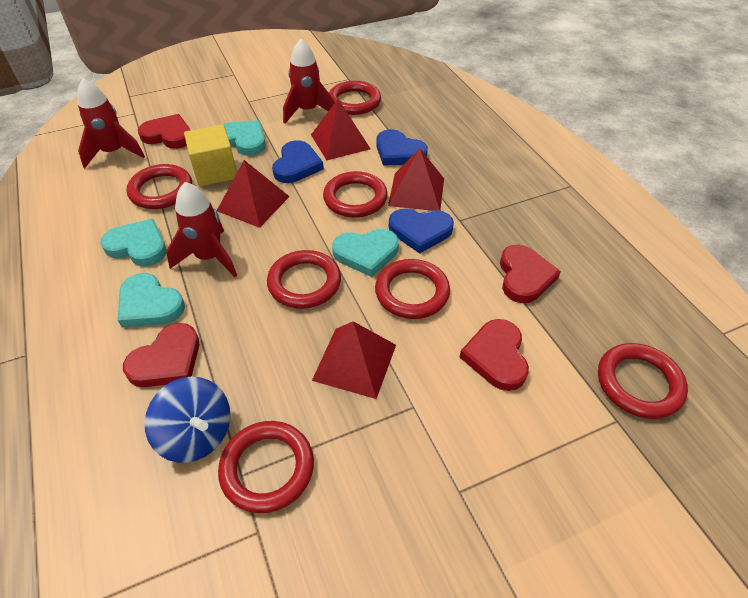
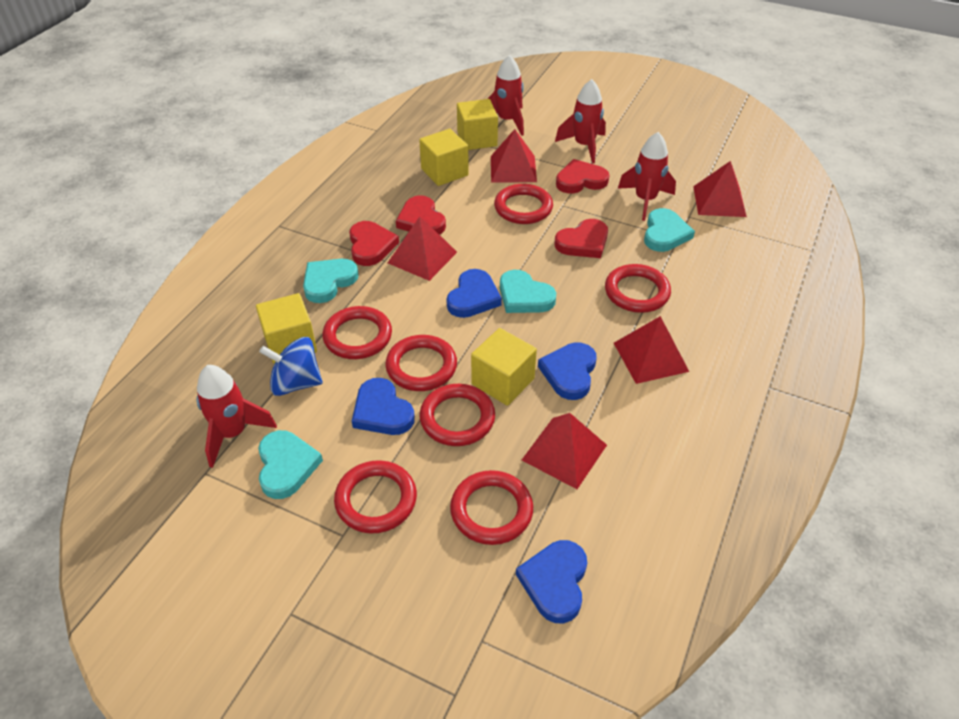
blue heart: [272,140,324,183] [376,129,428,166] [389,209,454,254] = 3 -> [352,378,415,435] [446,269,502,318] [516,540,587,623] [538,342,597,400] = 4
red pyramid: [217,160,290,228] [311,99,371,160] [312,321,396,399] [388,149,444,211] = 4 -> [388,217,457,281] [491,129,537,182] [522,413,607,489] [614,316,689,384] [693,161,747,217] = 5
red rocket: [77,78,145,168] [166,182,237,277] [283,39,335,124] = 3 -> [197,365,277,468] [488,55,524,136] [555,79,606,164] [618,132,676,221] = 4
yellow cube: [184,125,237,186] = 1 -> [256,293,317,364] [419,129,469,186] [457,99,498,150] [471,328,537,406] = 4

